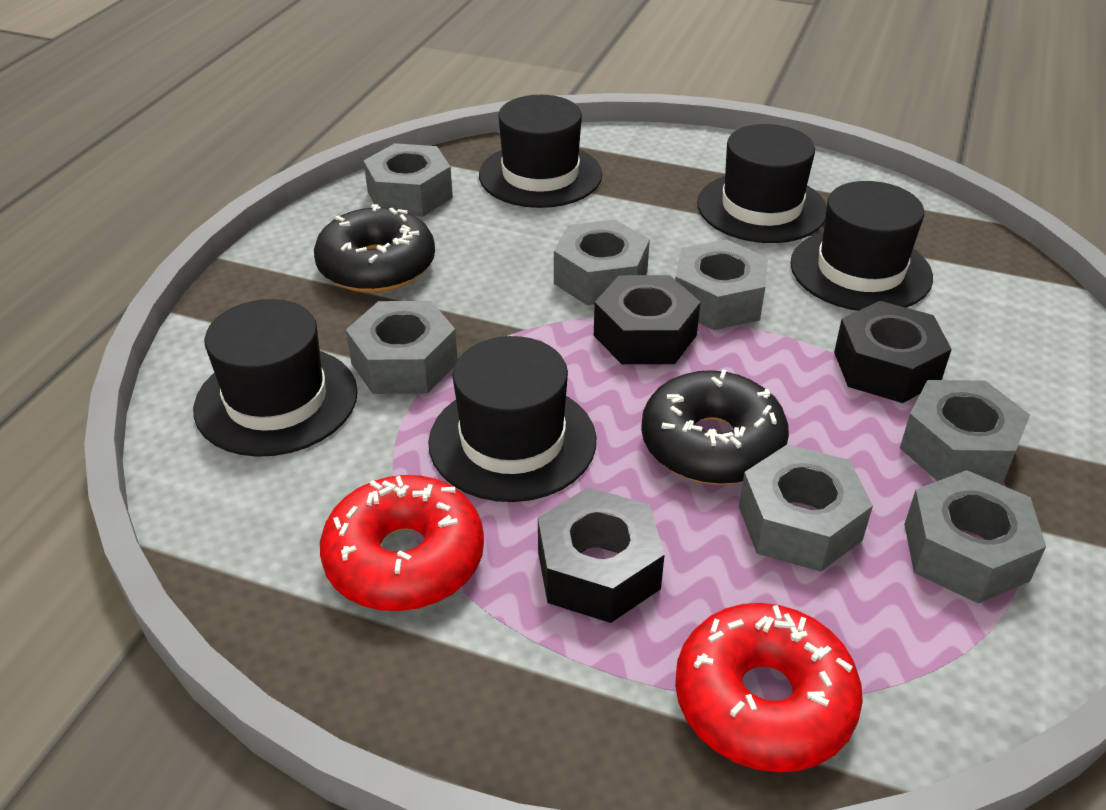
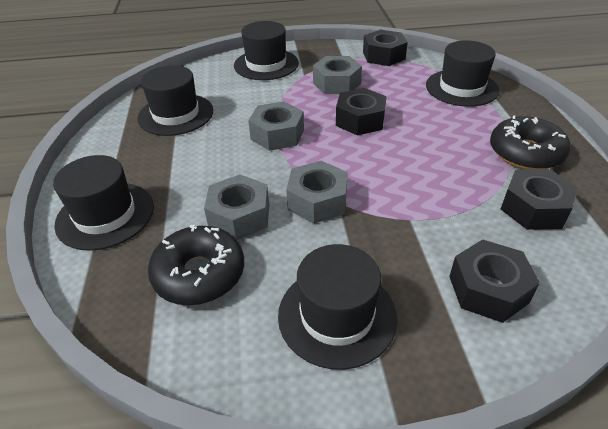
black nut: [538,487,665,623] [594,275,701,364] [834,301,952,403] = 3 -> [336,88,387,135] [363,30,408,66] [449,239,540,323] [501,169,578,230] = 4
grey nut: [346,301,458,394] [364,143,453,217] [554,219,650,305] [675,239,768,330] [739,444,873,572] [900,380,1030,485] [904,470,1046,603] = 7 -> [204,174,269,240] [248,101,304,151] [286,161,348,224] [313,56,362,94] = 4
red donut: [320,475,484,611] [675,603,863,773] = 2 -> none = 0

